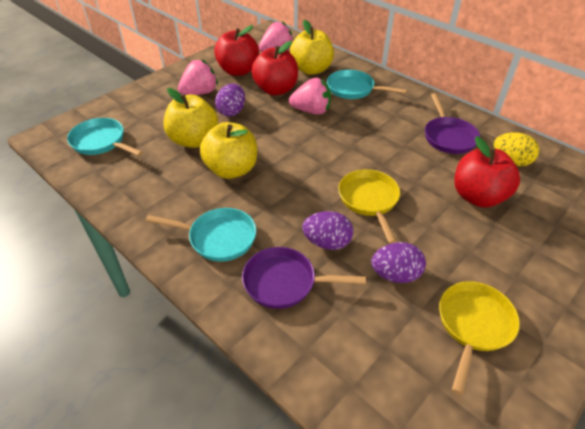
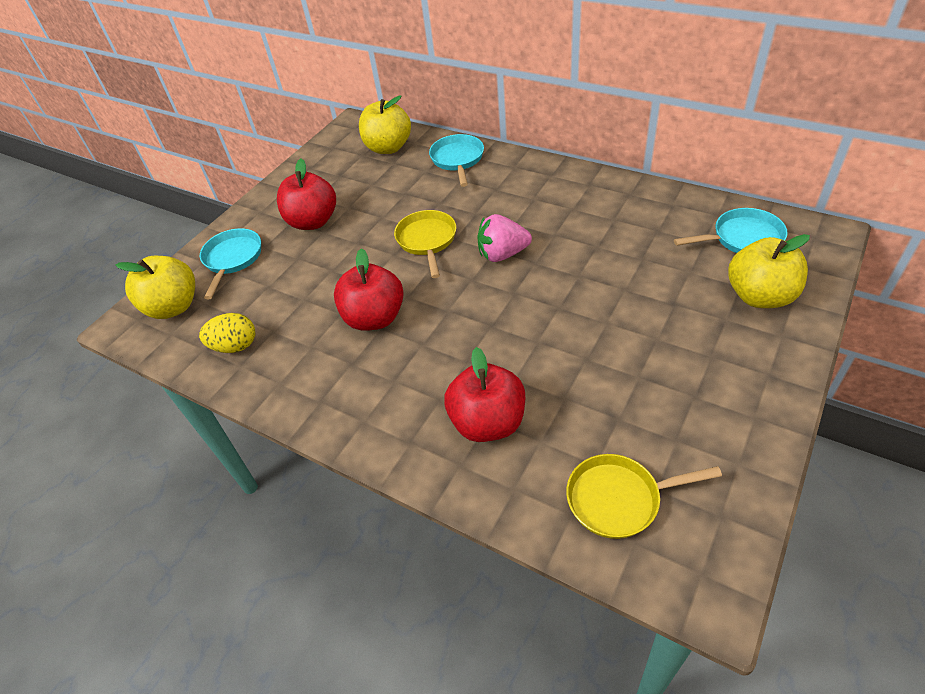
pink strawberry: [178,59,218,95] [259,21,293,52] [289,78,331,115] = 3 -> [477,214,532,262] = 1
purple egg: [215,83,245,117] [302,211,353,250] [371,242,426,283] = 3 -> none = 0
purple pan: [242,247,366,309] [425,93,480,154] = 2 -> none = 0

